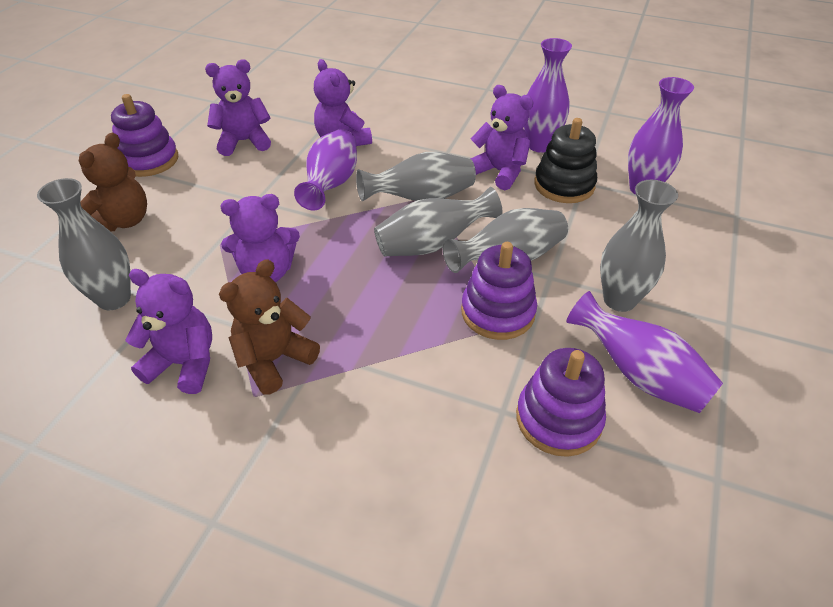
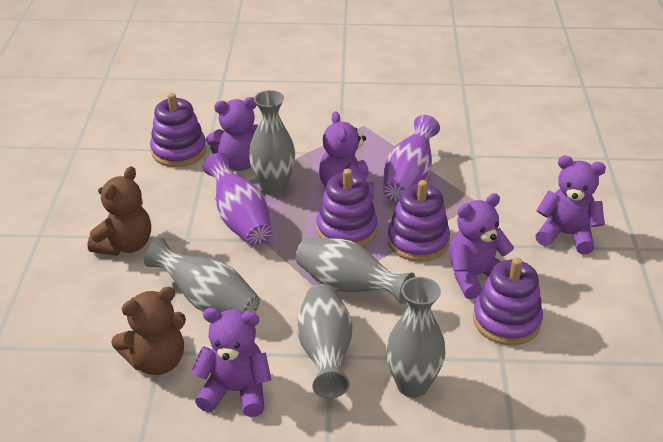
black stacking toy: [534,118,597,203] = 1 -> none = 0
purple stacking toy: [111,94,178,177] [461,242,537,340] [516,348,606,457] = 3 -> [150,93,206,167] [316,169,378,247] [387,180,450,262] [473,258,543,345] = 4
purple vase: [294,129,357,211] [524,38,572,153] [566,291,723,413] [628,77,694,195] = 4 -> [203,153,272,245] [383,115,440,202] = 2

